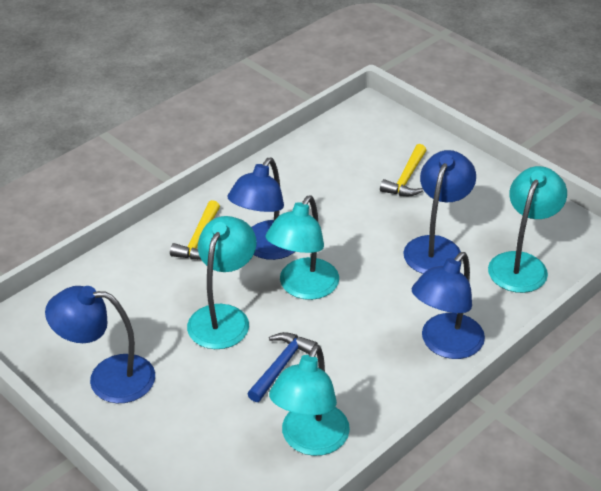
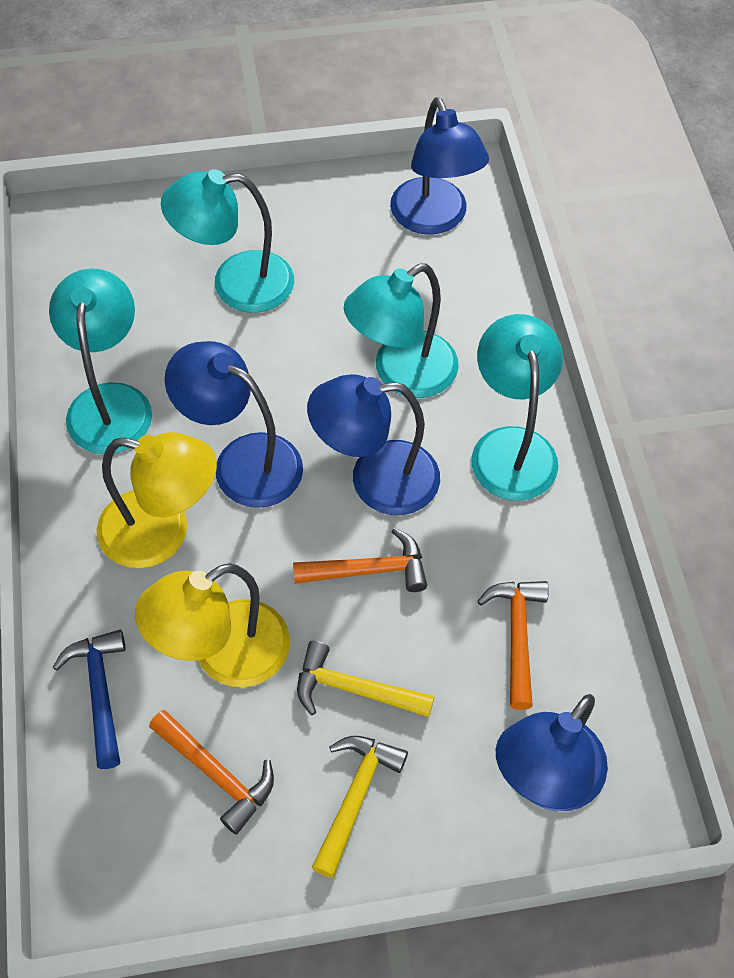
orange hammer: none = 0 -> [149,710,274,835] [293,528,427,592] [477,581,549,710] = 3
yellow lamp: none = 0 -> [96,432,217,568] [135,563,290,687] = 2

